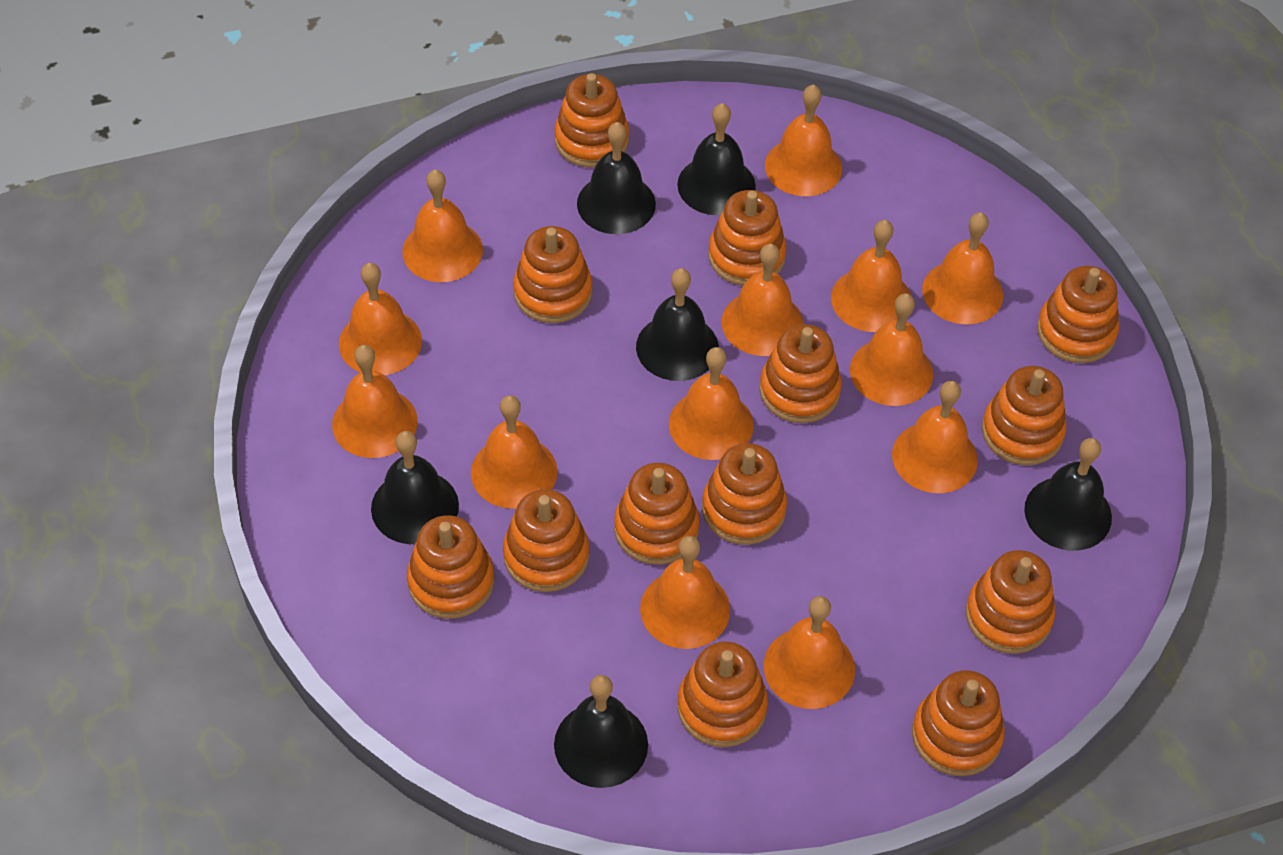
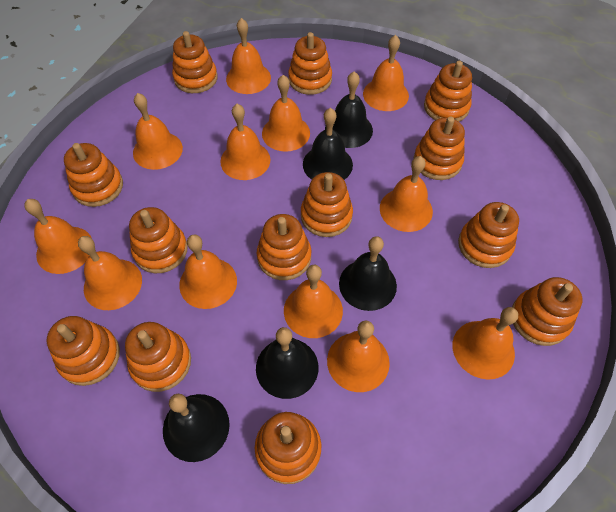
black bell: [371,431,459,544] [554,675,648,788] [577,122,656,234] [636,268,719,381] [677,103,756,215] [1024,438,1112,551] = 6 -> [163,394,230,462] [256,327,318,399] [303,108,353,180] [325,72,373,148] [339,236,397,311] = 5
orange bell: [332,345,418,458] [339,263,422,375] [403,170,483,282] [471,395,557,509] [640,536,730,649] [669,347,754,460] [722,244,804,356] [764,596,855,709] [765,84,842,196] [831,220,911,332] [850,293,933,406] [892,381,978,493] [922,212,1003,325] = 13 -> [24,199,91,274] [78,236,142,310] [133,93,183,170] [179,234,237,309] [220,104,271,180] [226,18,271,94] [262,75,310,152] [284,265,343,338] [327,320,390,392] [363,35,409,111] [380,156,433,232] [452,307,518,380] = 12

